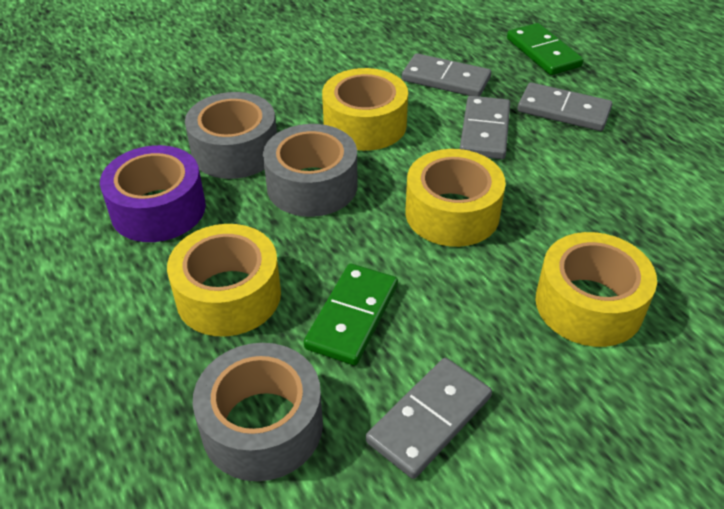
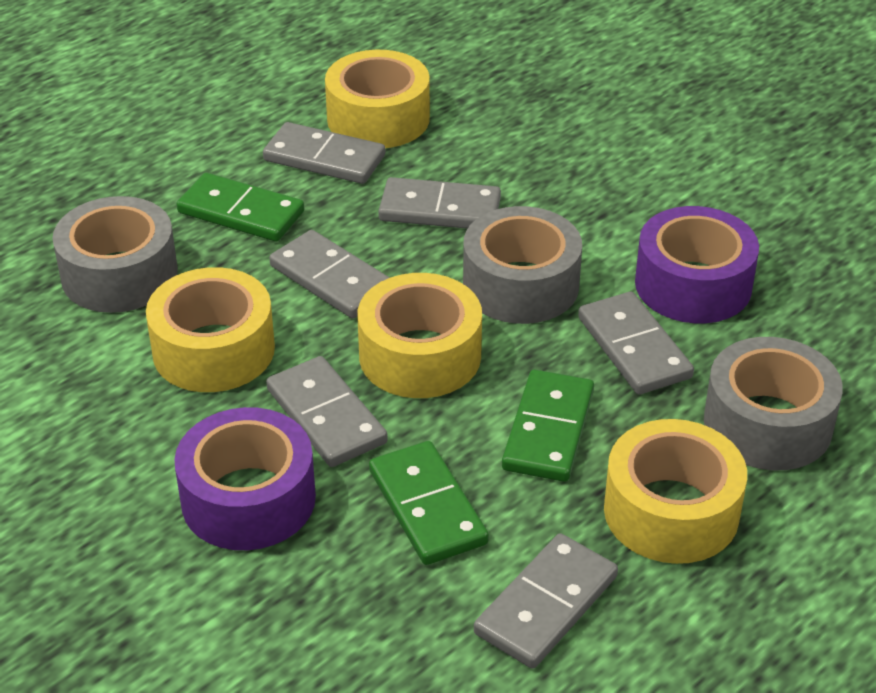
green domino: [304,264,398,365] [507,23,584,75] = 2 -> [177,173,304,242] [369,441,489,565] [502,370,594,482] = 3
grey domino: [366,358,492,479] [402,53,491,97] [460,96,510,159] [518,82,612,131] = 4 -> [263,122,385,184] [266,356,388,467] [269,230,390,319] [378,177,501,229] [474,533,618,669] [578,292,694,394] = 6
purple tape: [100,145,206,242] = 1 -> [174,407,316,550] [635,206,759,323] = 2

